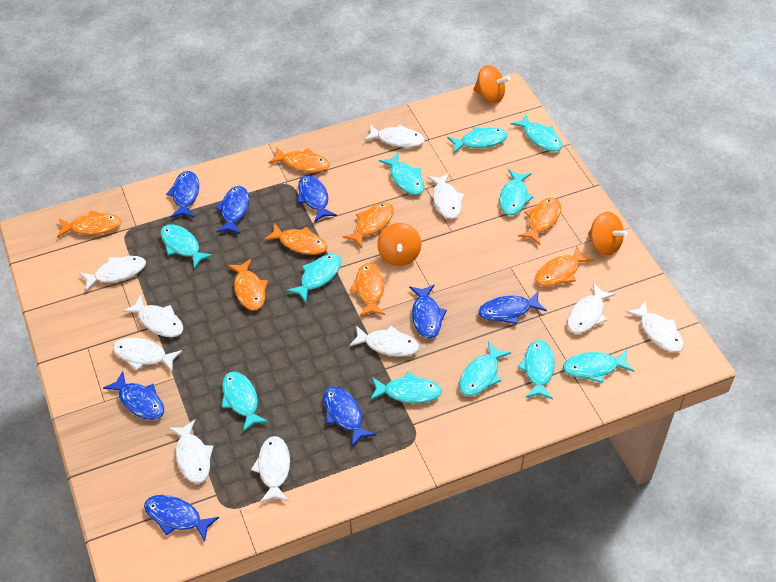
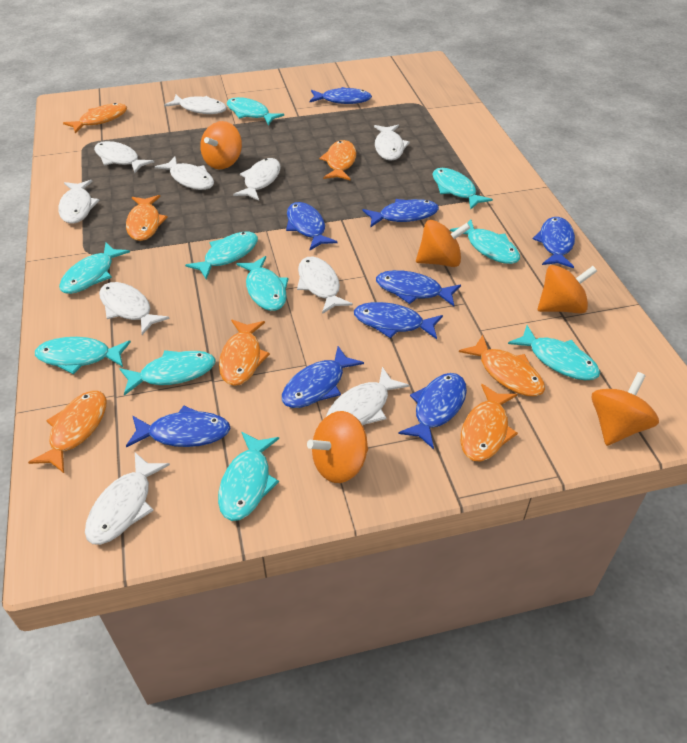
blue fish: [103,371,164,420] [144,495,219,541] [166,171,199,218] [215,186,249,234] [297,175,337,222] [324,387,376,447] [409,284,447,338] [478,292,547,324] = 8 -> [126,406,230,447] [282,346,364,408] [286,202,338,250] [309,87,372,104] [354,302,443,339] [363,199,439,227] [376,270,461,306] [398,373,467,449] [533,217,575,268] = 9
orange fish: [57,210,122,238] [227,259,268,310] [263,223,327,255] [269,147,330,172] [343,202,394,248] [350,263,385,317] [518,197,561,245] [535,246,594,287] = 8 -> [28,391,107,473] [63,103,127,133] [126,195,168,241] [219,320,270,386] [319,140,356,180] [459,335,545,396] [461,384,518,462] = 7
orange spinning top: [377,223,421,266] [473,65,510,103] [588,212,628,255] = 3 -> [200,121,242,169] [307,411,368,483] [416,220,470,267] [538,265,597,314] [591,372,659,446] = 5
turquoise fish: [160,224,214,269] [222,371,269,432] [286,254,341,303] [370,372,442,403] [379,152,424,195] [447,127,508,153] [459,341,511,396] [499,169,534,215] [510,114,562,152] [517,340,555,399] [563,350,634,383] = 11 -> [35,337,131,374] [59,243,130,294] [119,350,216,396] [185,232,258,279] [218,432,279,521] [227,97,284,125] [236,256,289,311] [432,168,493,210] [450,219,520,264] [508,325,600,380] = 10

